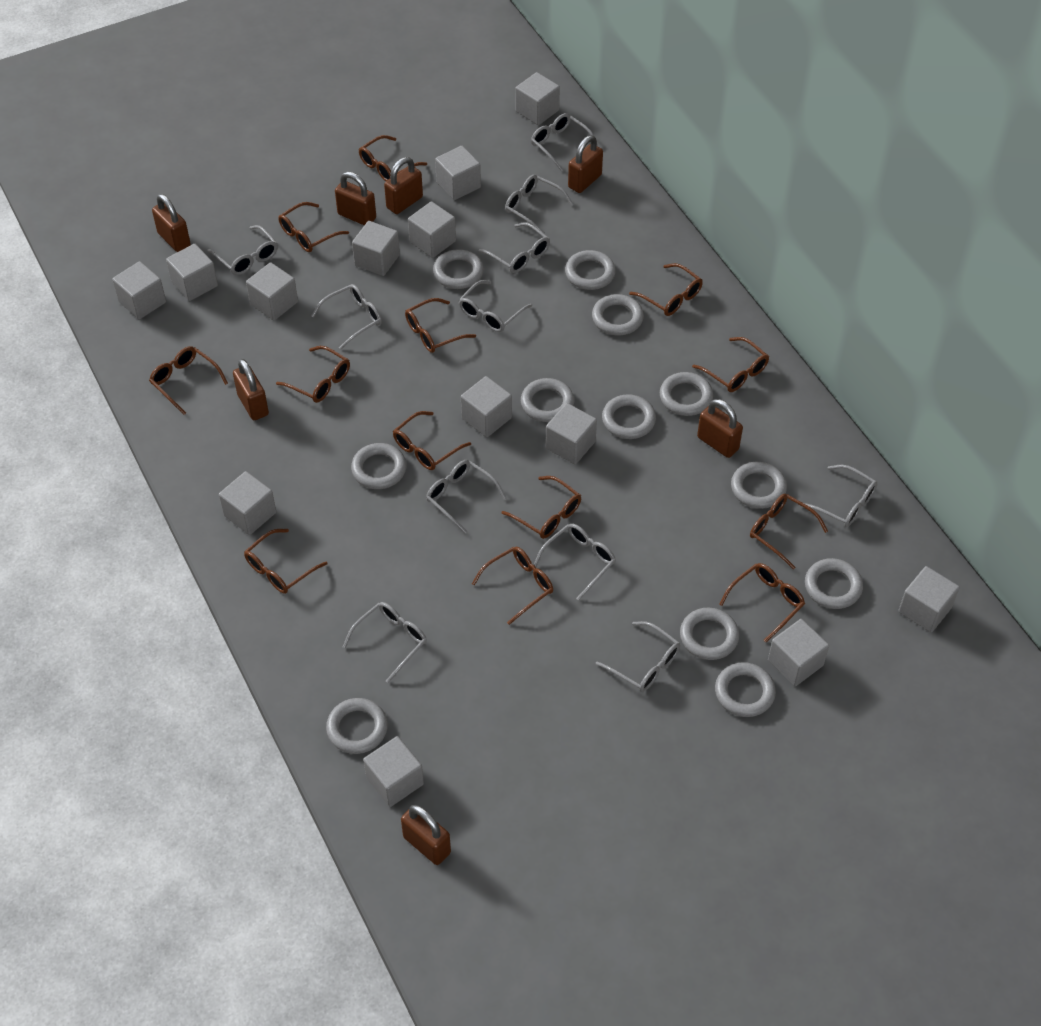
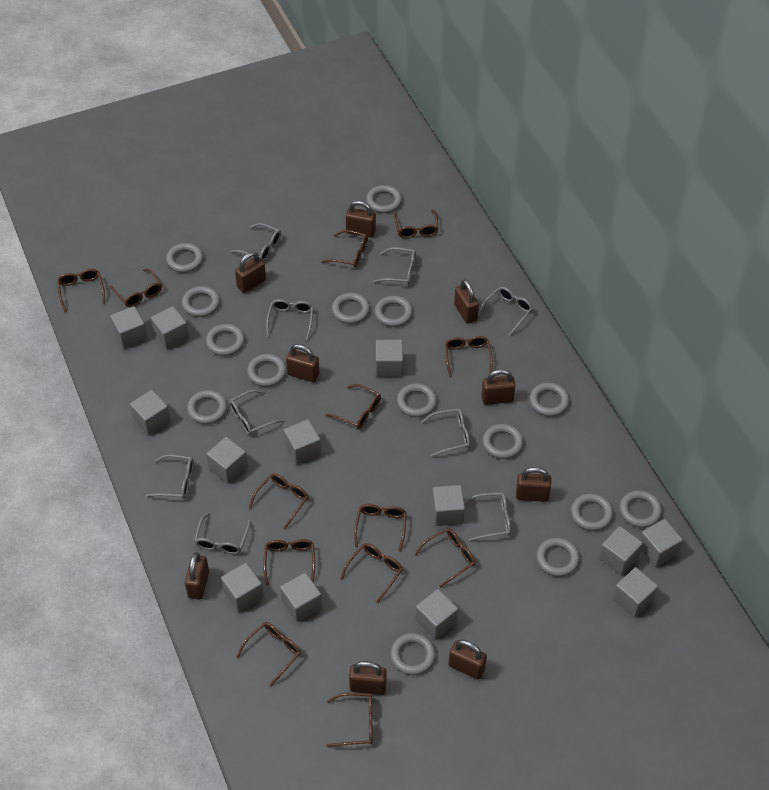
brown padlock: [152,194,191,252] [233,359,269,420] [335,171,376,225] [384,157,423,214] [401,805,451,865] [568,135,603,193] [697,399,743,458] = 7 -> [185,552,209,600] [235,252,266,293] [286,344,319,382] [346,200,376,237] [349,661,387,695] [448,640,487,680] [454,279,479,324] [481,369,516,405] [516,467,551,502] = 9
grey glasses: [208,225,278,275] [311,284,382,349] [343,602,427,683] [426,460,507,534] [459,280,532,332] [478,222,550,273] [505,174,574,234] [531,113,598,171] [533,523,616,601] [596,621,680,692] [799,465,877,527] = 11 -> [145,454,194,499] [194,513,251,554] [229,390,285,435] [231,223,281,261] [266,299,314,340] [373,247,416,285] [421,409,470,457] [464,493,511,541] [478,287,533,336] = 9
grey ring: [326,698,388,754] [351,443,407,489] [433,249,484,289] [521,378,574,422] [565,250,616,290] [592,294,644,335] [602,395,656,439] [660,372,713,416] [680,608,739,660] [715,662,776,717] [731,462,787,509] [805,558,863,609] = 12 -> [166,243,203,273] [182,286,220,317] [187,390,227,424] [206,324,245,356] [247,354,287,387] [332,293,370,324] [366,185,402,213] [374,296,413,327] [390,633,436,675] [397,383,437,417] [483,424,524,459] [529,383,570,417] [536,538,580,577] [571,493,613,531] [619,490,662,528] = 15

